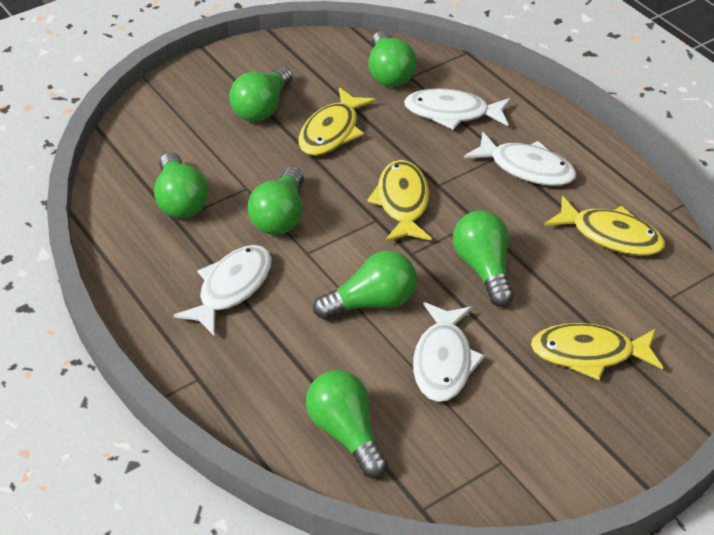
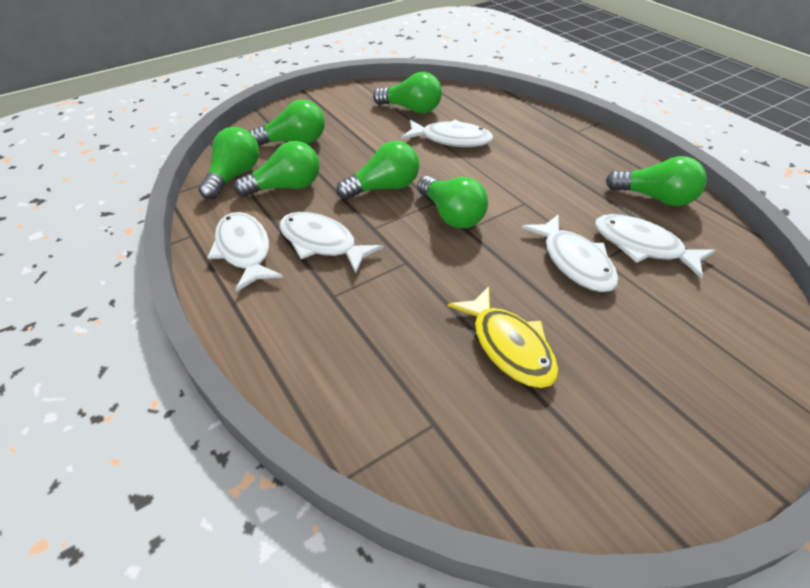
white fish: [173,245,272,336] [404,88,511,130] [413,302,485,402] [464,131,577,186] = 4 -> [207,212,283,292] [279,212,384,273] [401,119,494,147] [522,215,619,292] [595,214,716,279] = 5
yellow fish: [298,87,376,156] [367,160,432,242] [531,323,663,380] [544,196,665,256] = 4 -> [448,286,559,388] = 1

